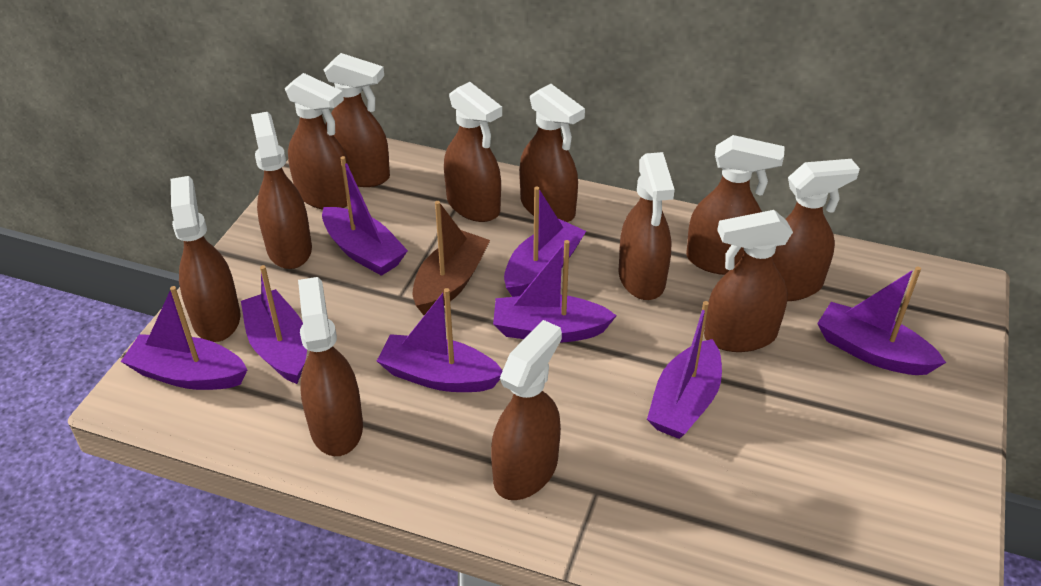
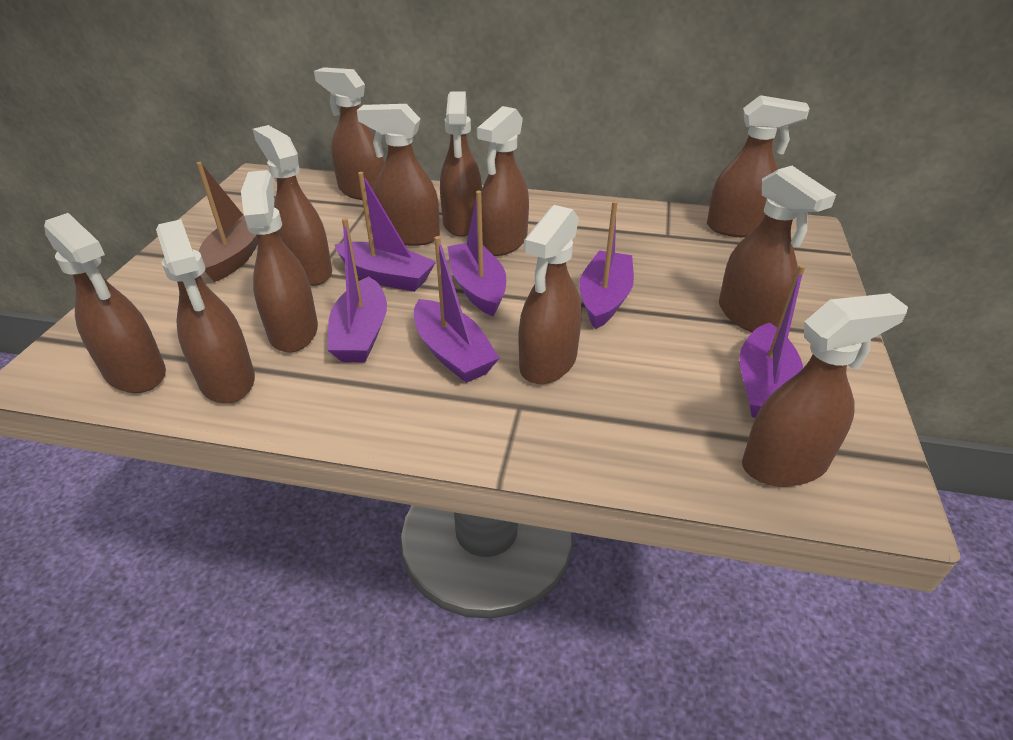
purple boat: [120,286,248,390] [241,265,307,384] [322,156,408,276] [377,288,502,392] [493,240,617,342] [504,187,586,297] [647,301,722,439] [817,266,946,375] = 8 -> [327,218,387,362] [334,172,436,292] [414,236,499,383] [447,191,506,316] [579,201,634,329] [739,265,805,418] = 6

